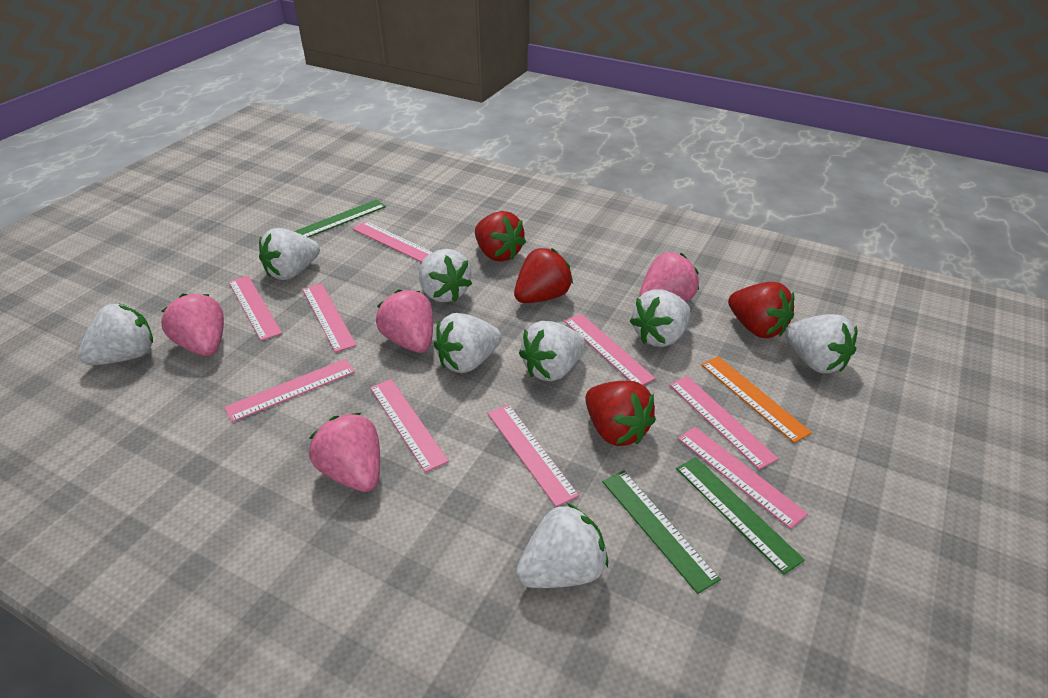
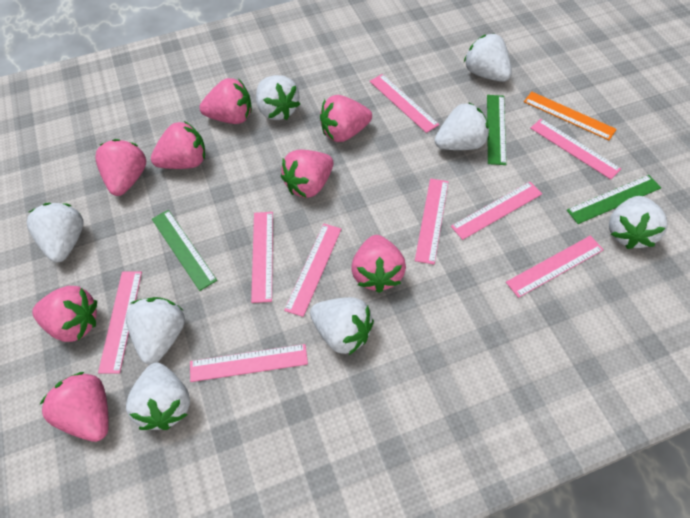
pink strawberry: [161,294,224,356] [309,413,380,492] [376,290,433,353] [639,252,699,302] = 4 -> [32,286,97,342] [40,372,109,442] [95,139,146,196] [151,121,205,169] [199,78,252,124] [281,150,333,198] [320,95,372,142] [351,235,406,293] = 8
red strawberry: [475,211,526,262] [514,248,573,303] [585,381,656,446] [728,282,794,338] = 4 -> none = 0

